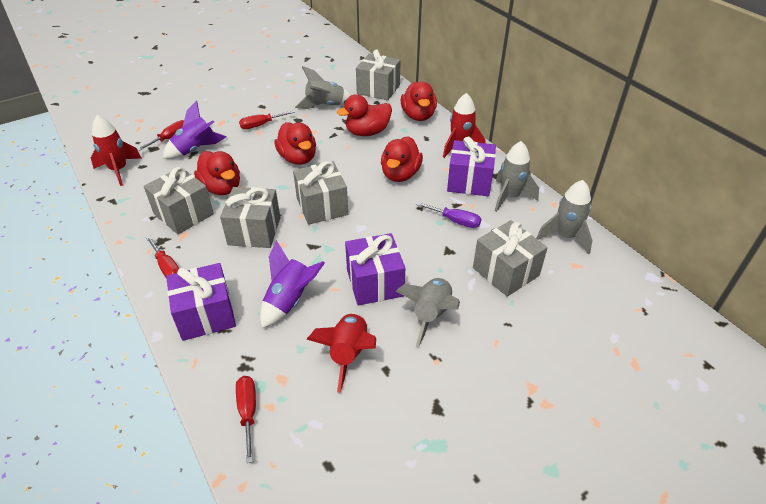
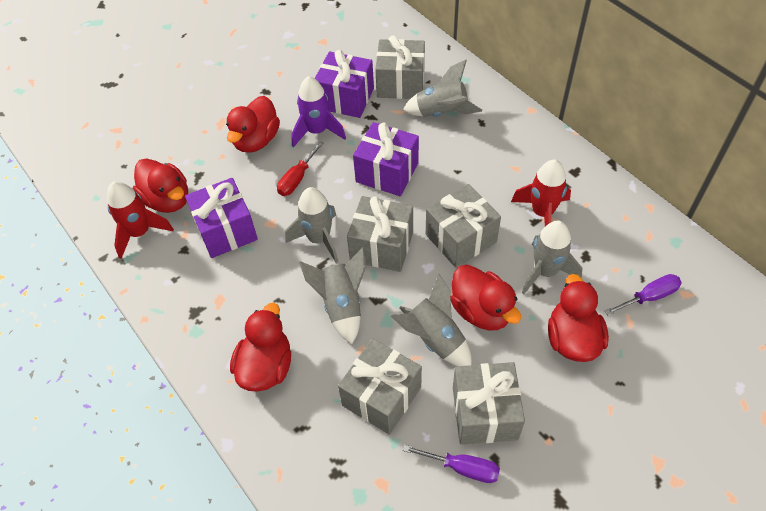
grey rocket: [295,66,351,109] [396,278,460,347] [495,141,539,212] [536,180,593,254] = 4 -> [285,187,338,263] [299,247,366,344] [391,274,472,366] [403,60,482,117] [522,220,583,294] = 5
purple rocket: [163,101,226,159] [260,240,325,328] = 2 -> [291,76,346,148] = 1
purple screwdriver: [415,202,481,228] = 1 -> [403,445,500,483] [605,274,682,315] = 2
red rocket: [91,115,141,186] [307,313,376,393] [443,93,485,158] = 3 -> [107,181,174,259] [511,160,571,226] = 2
red screwdriver: [137,120,184,151] [146,236,180,278] [236,376,256,463] [239,110,295,129] = 4 -> [277,141,324,196] = 1

